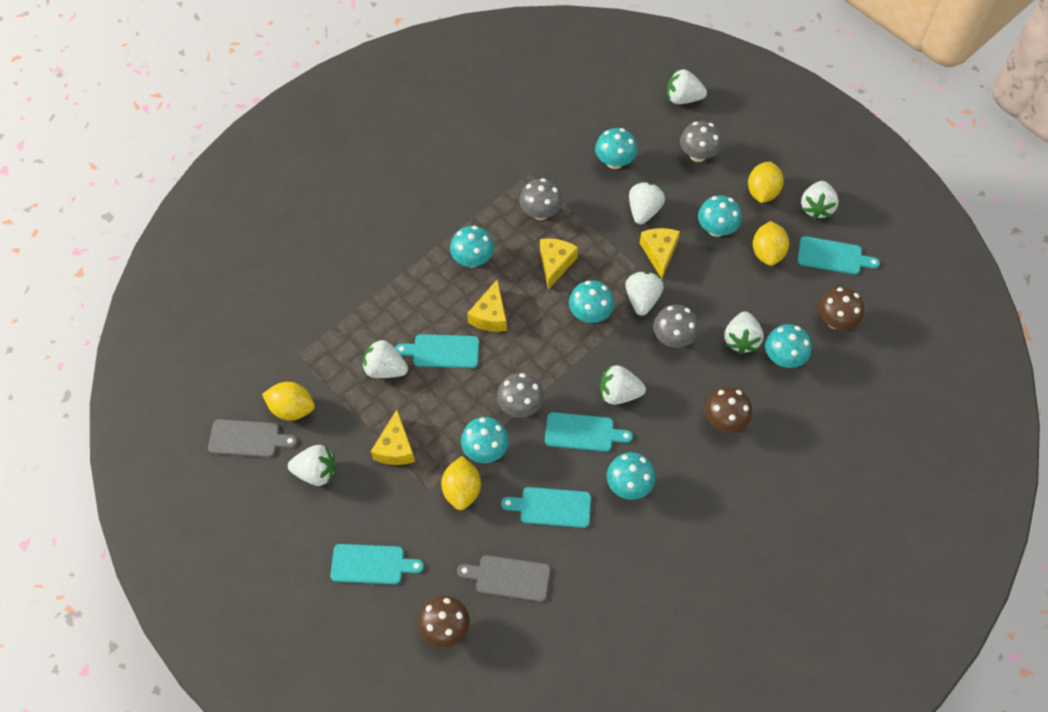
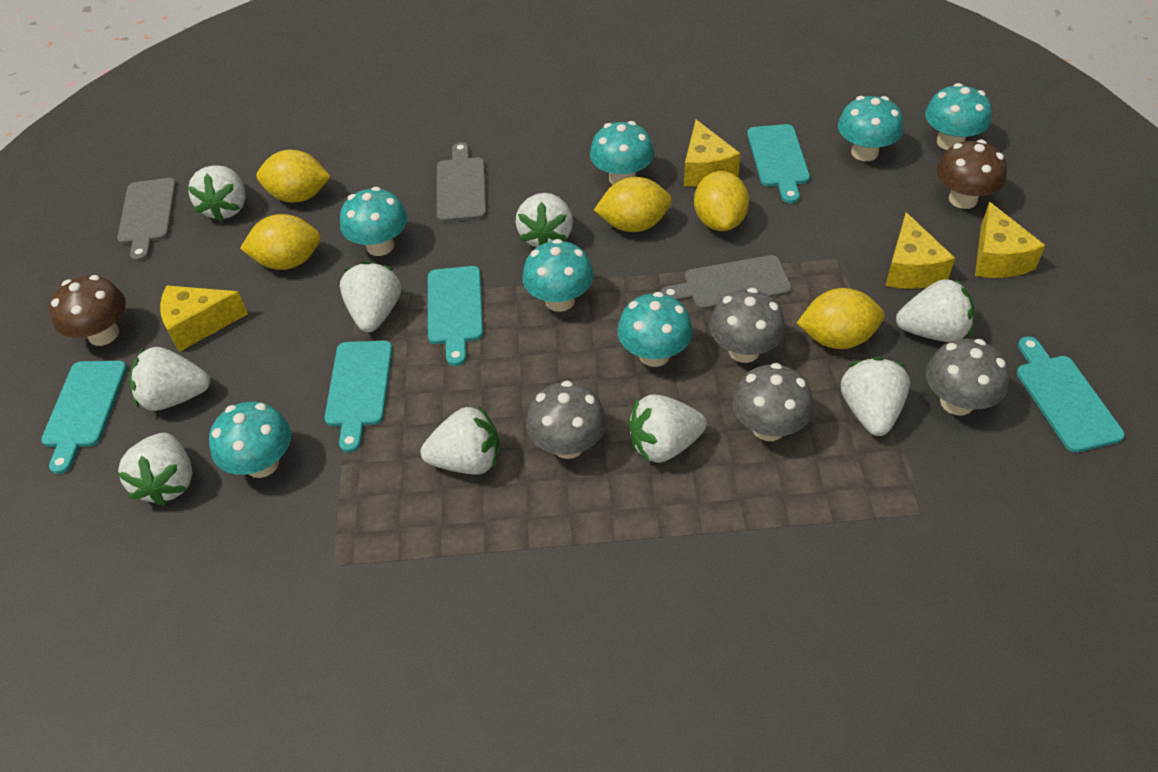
brown mushroom: [418,596,470,647] [705,387,752,432] [818,287,864,330] = 3 -> [49,275,126,346] [937,140,1007,209] = 2
grey cutting board: [208,419,297,457] [457,555,550,602] = 2 -> [117,178,176,262] [437,142,487,222] [660,255,792,310] = 3
white strawberry: [288,445,335,486] [362,339,408,378] [600,365,646,405] [626,271,664,316] [629,182,665,224] [667,69,707,104] [724,312,764,354] [801,181,839,220] = 8 -> [118,433,192,506] [129,347,210,411] [187,165,245,222] [340,261,401,332] [420,406,499,475] [515,193,573,248] [628,394,707,463] [841,357,910,436] [896,278,974,342] = 9
yellow lemon: [262,382,315,420] [441,456,481,510] [748,162,784,203] [753,221,789,266] = 4 -> [240,214,321,270] [257,150,331,203] [594,177,672,232] [694,171,749,231] [797,288,884,349] = 5

